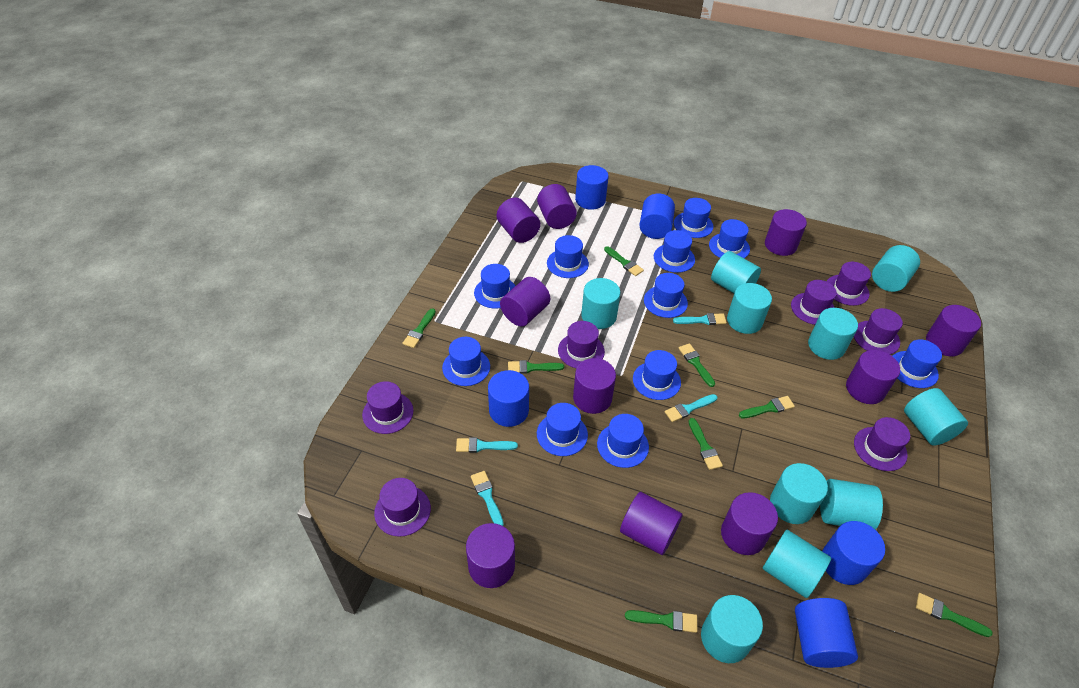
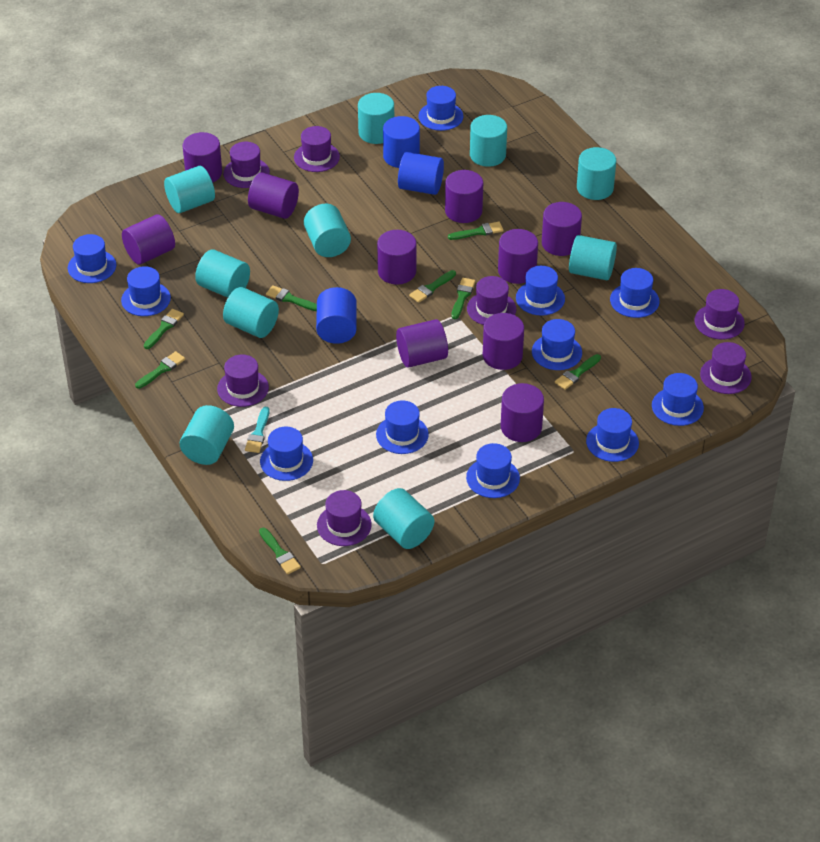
blue cylinder: [488,370,529,427] [575,165,608,210] [639,193,675,239] [795,598,858,668] [822,521,885,585] = 5 -> [316,287,357,344] [383,116,420,168] [398,152,444,195] = 3
turquoise brush: [456,438,518,453] [471,471,504,526] [665,394,717,422] [673,313,727,325] = 4 -> [245,407,269,453] = 1

